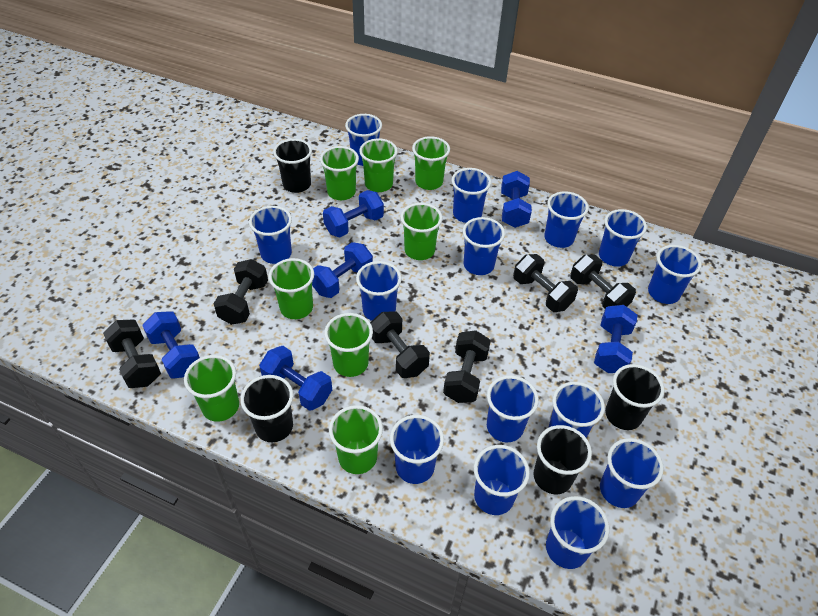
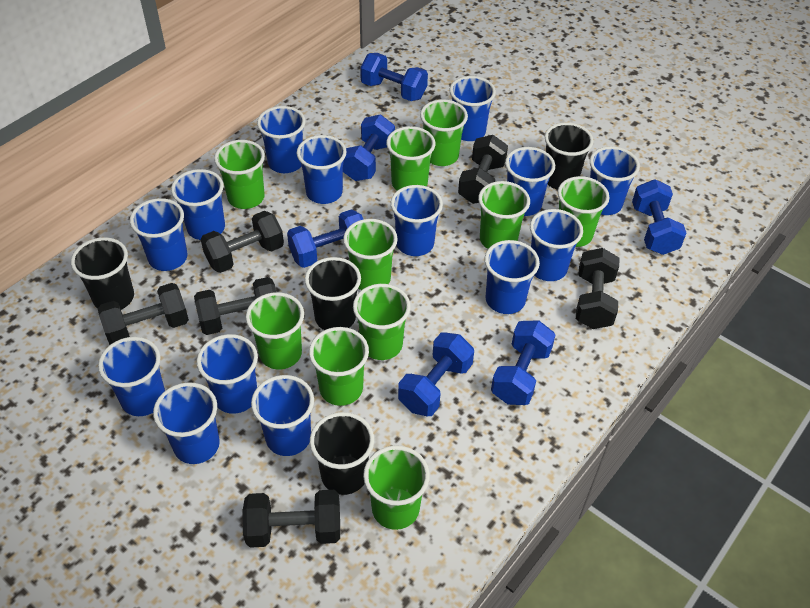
green cup: [184,355,239,422] [268,258,314,319] [320,146,359,200] [324,313,373,377] [329,405,383,474] [359,139,398,192] [401,203,443,260] [412,136,450,190] = 8 -> [214,140,265,209] [246,292,304,369] [309,327,369,406] [343,219,398,290] [353,284,411,360] [363,445,430,530] [386,126,435,191] [420,99,468,166] [478,181,530,249] [558,176,610,247] = 10

